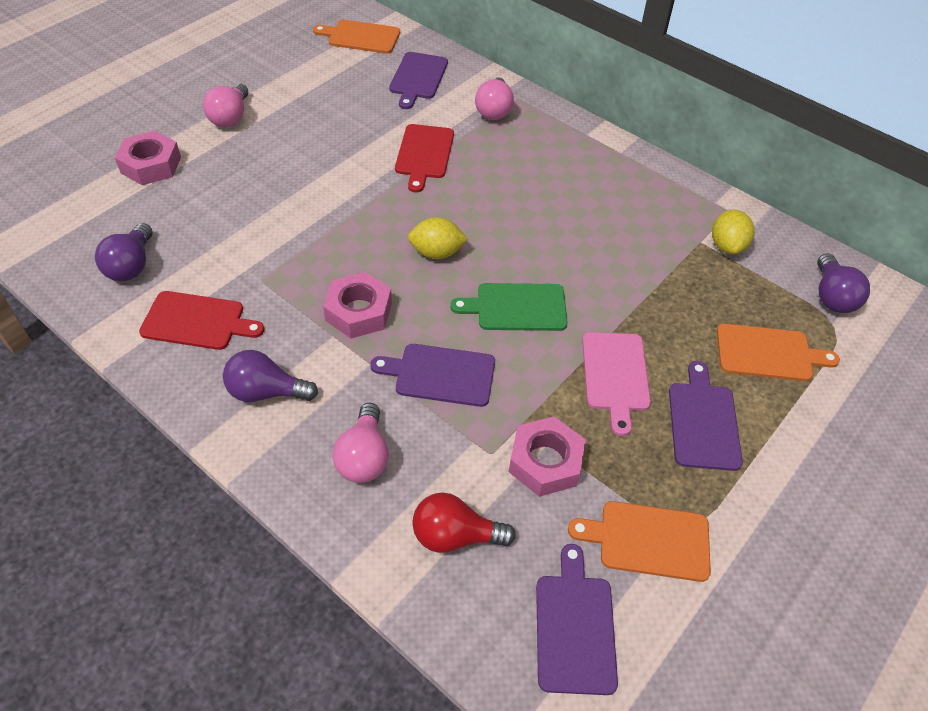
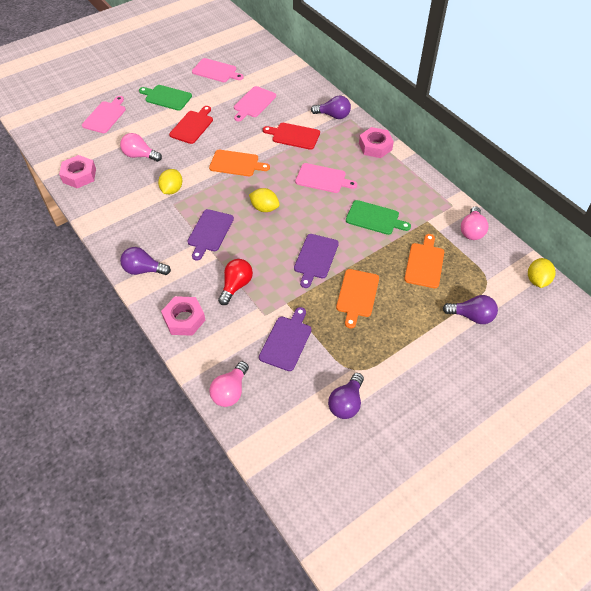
green cutting board: [450,283,568,331] = 1 -> [139,85,192,111] [346,200,411,235] = 2
pink cutting board: [582,332,651,436] = 1 -> [82,96,126,133] [192,58,244,82] [234,86,276,121] [295,163,357,193] = 4
purple cutting board: [370,344,495,407] [389,52,448,109] [536,544,618,695] [669,361,743,471] = 4 -> [187,209,234,261] [259,307,311,371] [294,234,339,288] = 3
purple light bulb: [95,223,152,281] [223,350,318,402] [817,253,870,313] = 3 -> [120,247,171,275] [311,96,351,119] [328,373,364,419] [443,295,498,324] = 4
yellow lemon: [408,217,468,259] [712,210,754,254] = 2 -> [158,169,182,194] [249,188,280,212] [528,258,555,288] = 3

